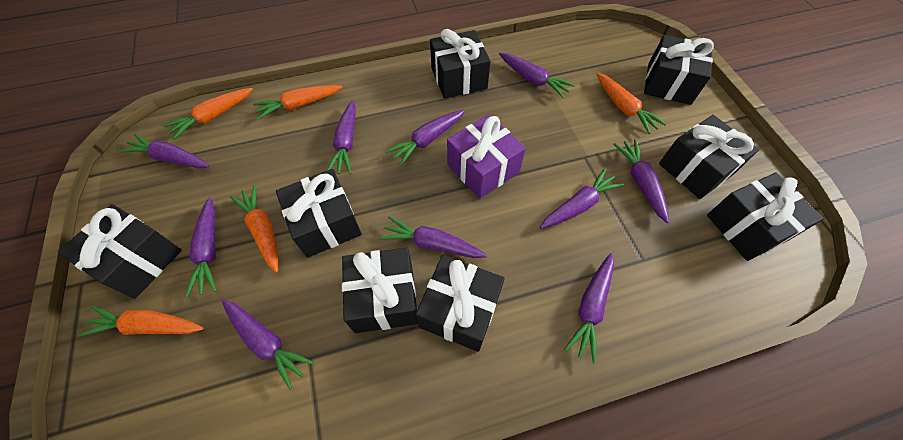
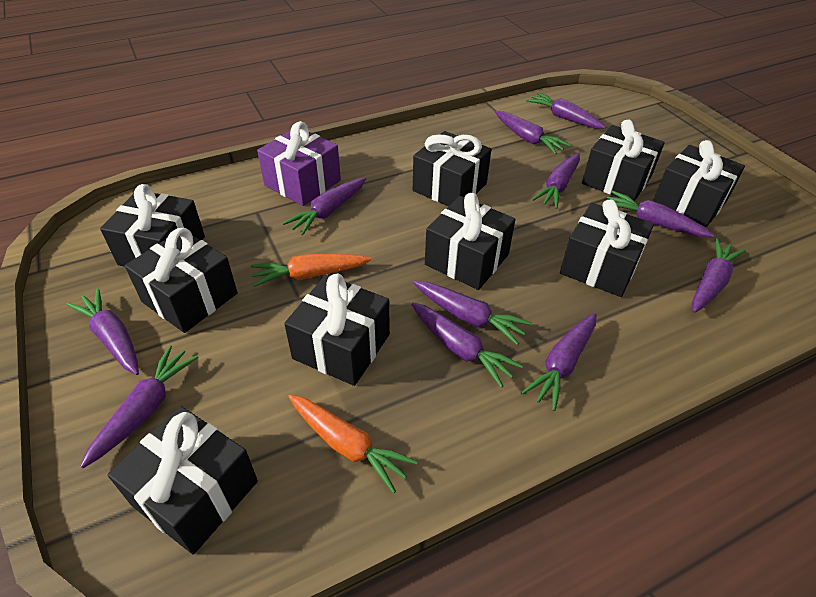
black gift: [58,204,182,298] [276,169,362,258] [342,247,418,333] [416,255,505,352] [430,29,490,99] [644,35,714,105] [659,115,759,199] [707,172,824,261] = 8 -> [100,184,205,267] [107,406,258,554] [125,228,238,333] [284,274,390,386] [413,131,491,206] [425,193,515,290] [560,199,654,297] [582,120,665,201] [653,140,745,227] = 9
orange carrot: [78,306,203,337] [163,88,253,140] [230,185,278,273] [253,85,343,120] [597,73,666,134] = 5 -> [251,254,372,287] [288,395,418,493] = 2
purple carrot: [119,133,209,168] [185,198,217,298] [222,300,314,390] [327,100,356,174] [379,216,487,258] [386,110,465,166] [499,53,575,98] [540,168,624,229] [564,253,614,363] [613,139,669,223] = 10 -> [66,288,139,375] [80,345,199,468] [282,177,366,236] [411,302,523,388] [413,281,532,345] [495,111,571,154] [521,313,597,411] [526,92,606,129] [532,153,580,209] [607,190,714,237] [692,238,746,313] = 11

